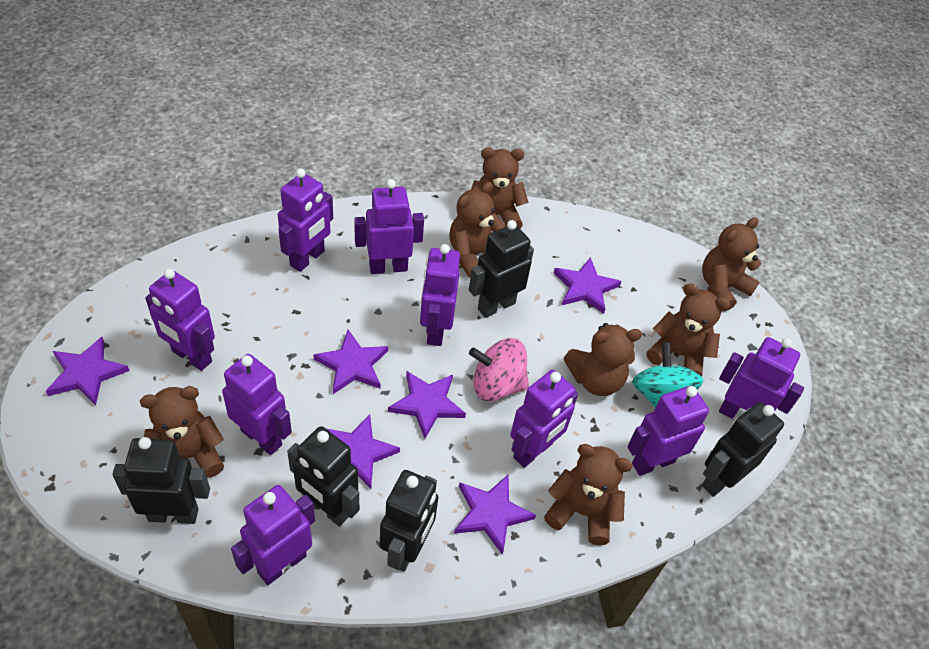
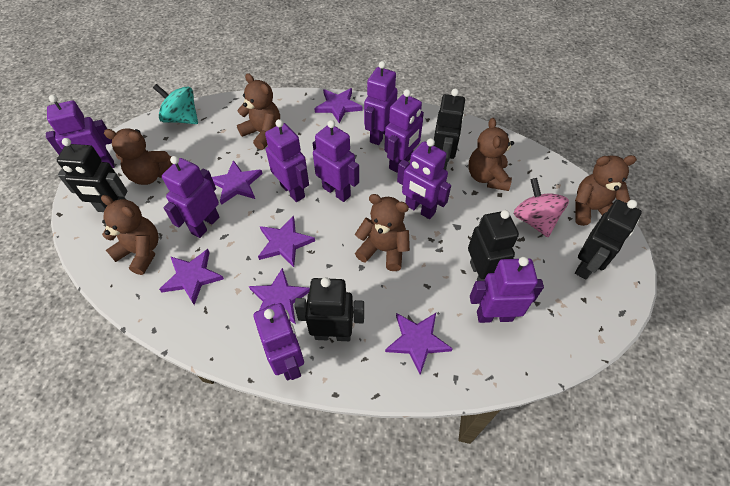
brown teddy bear: [140,386,224,478] [449,182,506,278] [471,147,529,229] [544,444,633,545] [564,323,642,396] [646,284,730,377] [702,217,761,311] = 7 -> [101,195,159,275] [104,129,173,185] [237,73,280,150] [355,194,410,271] [469,118,514,191] [575,155,637,226] = 6

